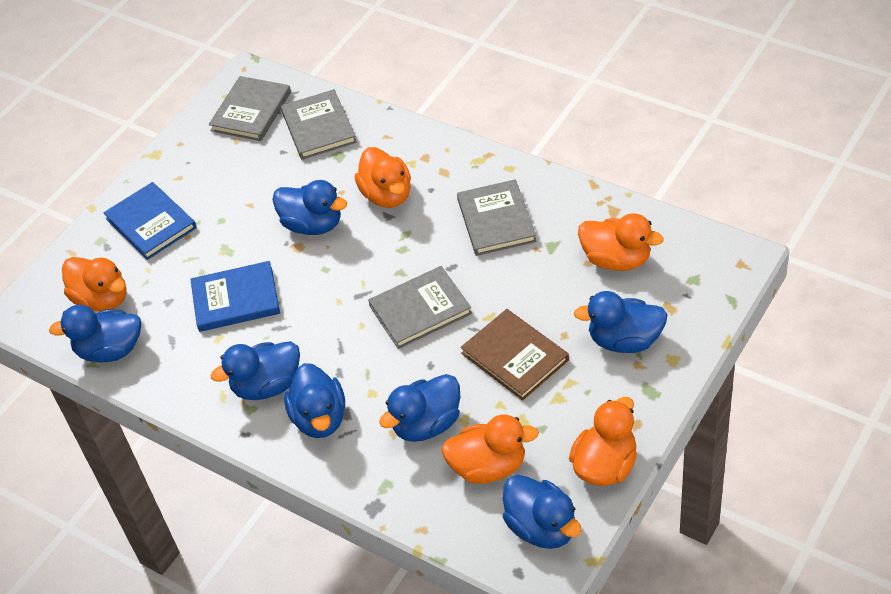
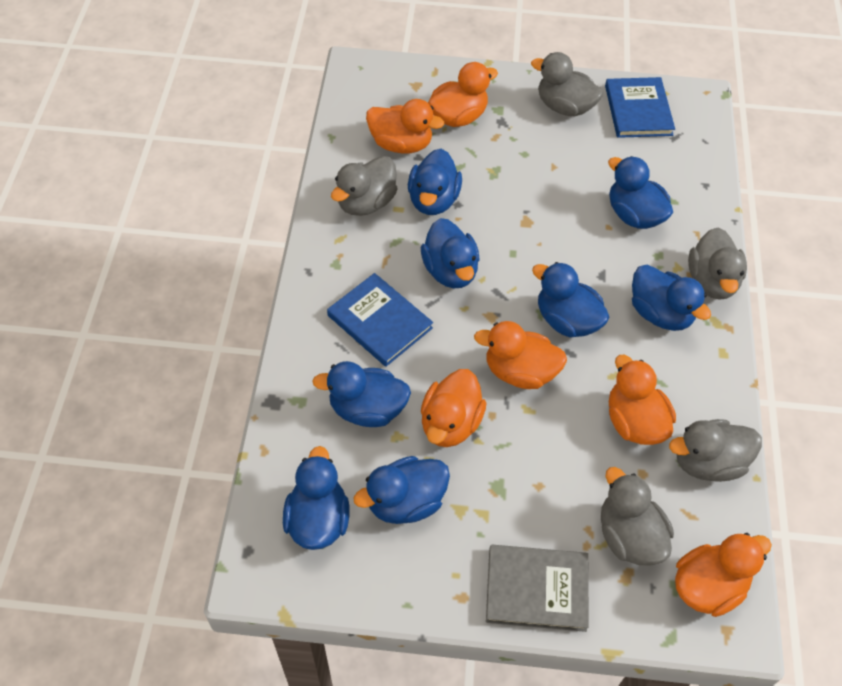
blue duck: [49,305,141,363] [211,341,300,400] [272,180,347,235] [284,363,345,438] [379,374,460,442] [503,475,582,549] [574,291,668,353] = 7 -> [283,446,350,550] [312,361,411,427] [354,456,450,524] [408,149,462,215] [421,218,480,288] [532,262,609,337] [608,156,673,229] [632,265,711,331] = 8
brown book: [460,309,569,401] = 1 -> none = 0
grey book: [209,76,291,141] [281,89,357,160] [368,266,472,349] [457,179,536,256] = 4 -> [486,545,589,632] = 1
grey duck: none = 0 -> [331,156,397,216] [531,52,603,116] [601,467,674,566] [669,419,762,482] [688,228,747,300] = 5
orange duck: [62,257,127,312] [355,147,411,208] [441,414,539,484] [569,397,637,486] [578,213,664,271] = 5 -> [366,99,444,154] [421,369,487,447] [428,62,498,127] [474,321,567,389] [609,355,676,445] [675,533,772,617] = 6

